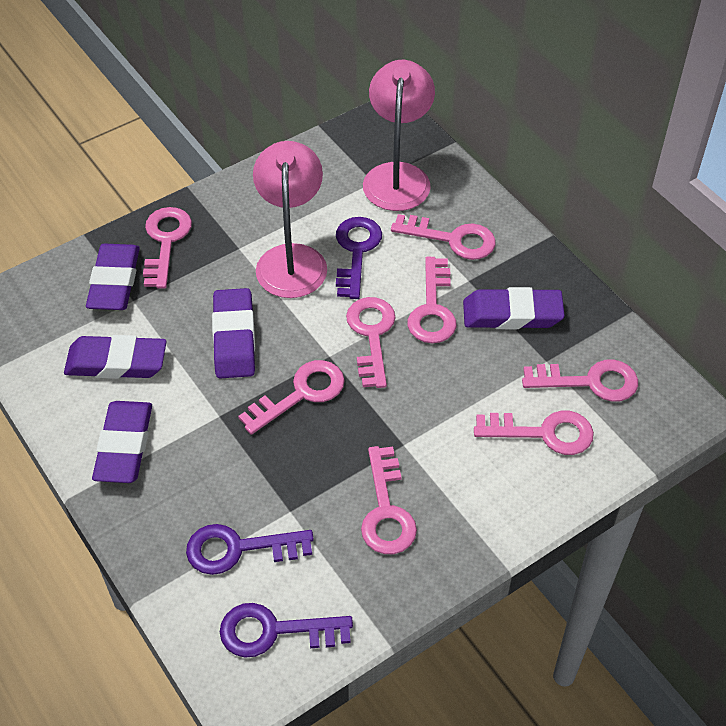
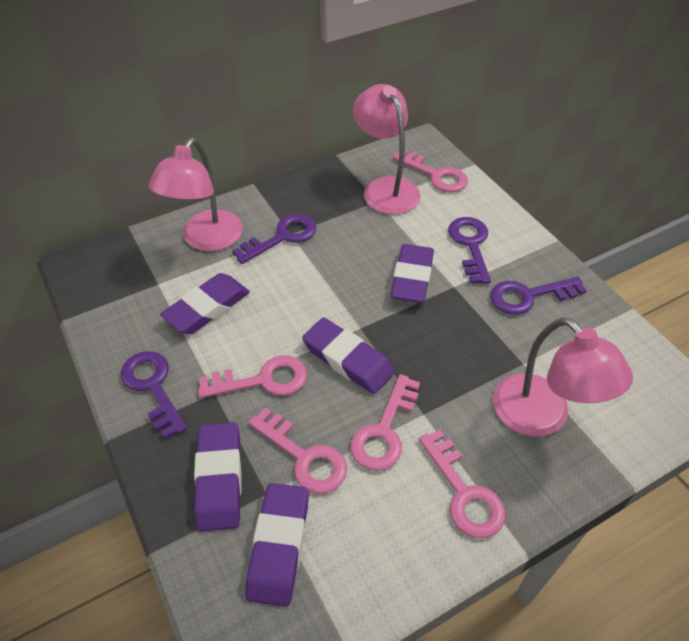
pink key: [143,207,192,289] [238,360,345,435] [346,297,395,388] [361,446,417,554] [391,214,496,260] [407,257,457,343] [474,411,594,455] [522,359,638,402] = 8 -> [198,355,307,398] [248,407,347,494] [350,374,420,471] [393,150,468,192] [419,429,505,538] = 5
pink lamp: [253,141,327,298] [363,60,435,211] = 2 -> [149,138,243,251] [353,84,421,214] [493,317,633,437] = 3
purple key: [186,524,313,575] [220,603,353,658] [336,217,382,299] = 3 -> [121,351,187,439] [232,214,316,264] [448,217,491,284] [490,277,587,315] = 4

